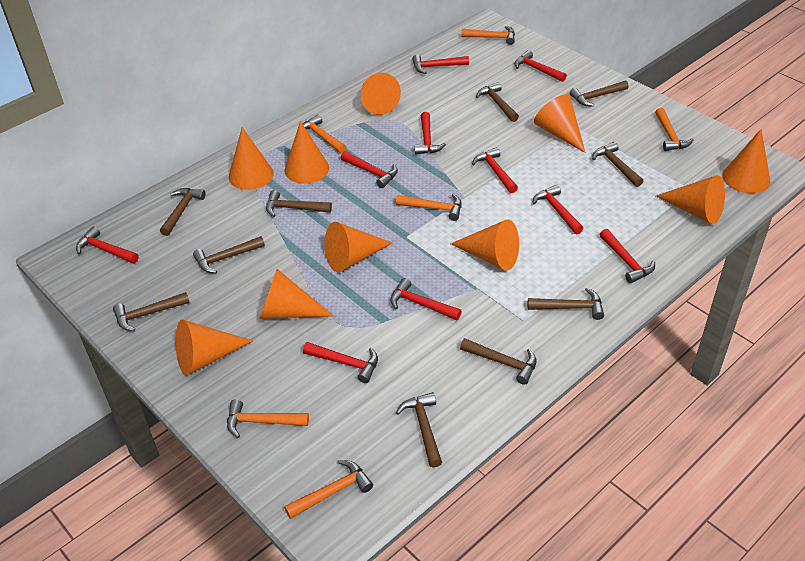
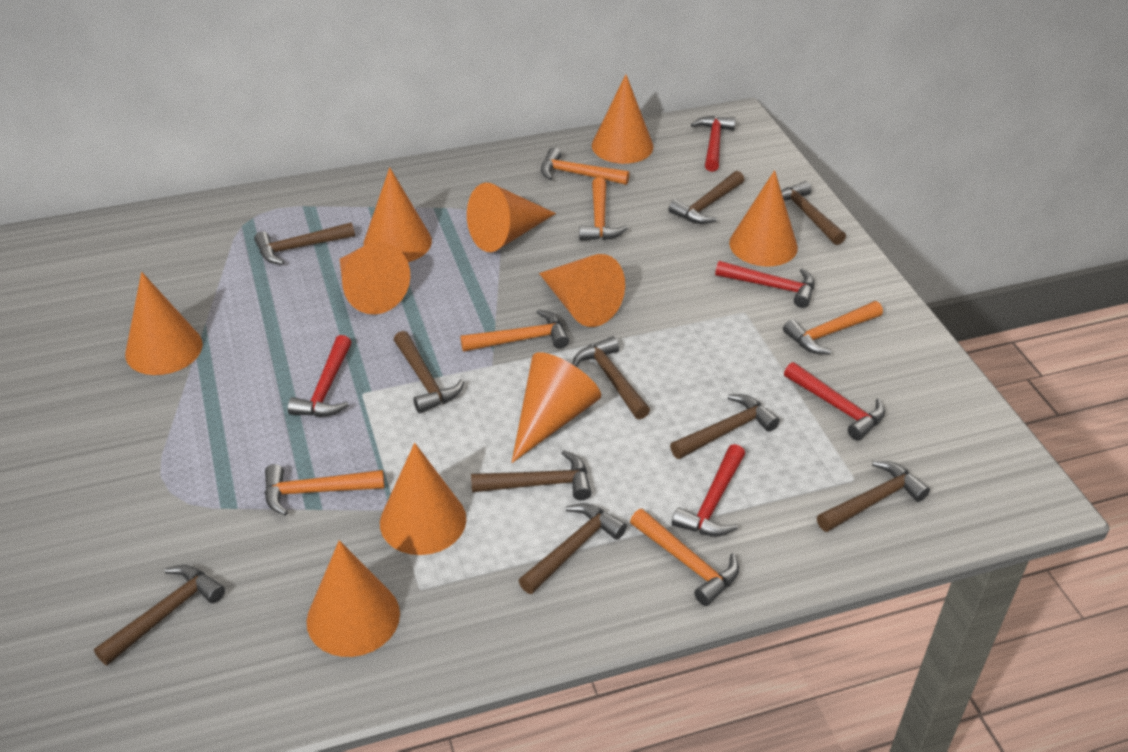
red hammer: [76,226,139,264] [303,342,378,383] [341,151,398,188] [390,278,462,320] [412,55,469,74] [414,112,446,155] [472,147,518,193] [514,50,567,82] [532,185,584,234] [600,229,655,283] = 10 -> [288,335,352,417] [672,444,745,537] [691,116,736,172] [715,261,814,308] [784,362,885,441] = 5

